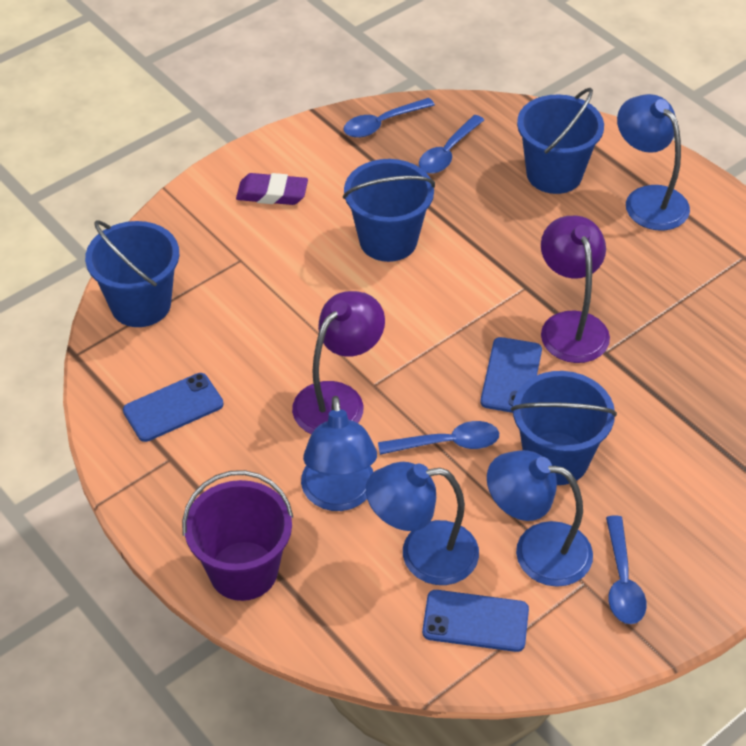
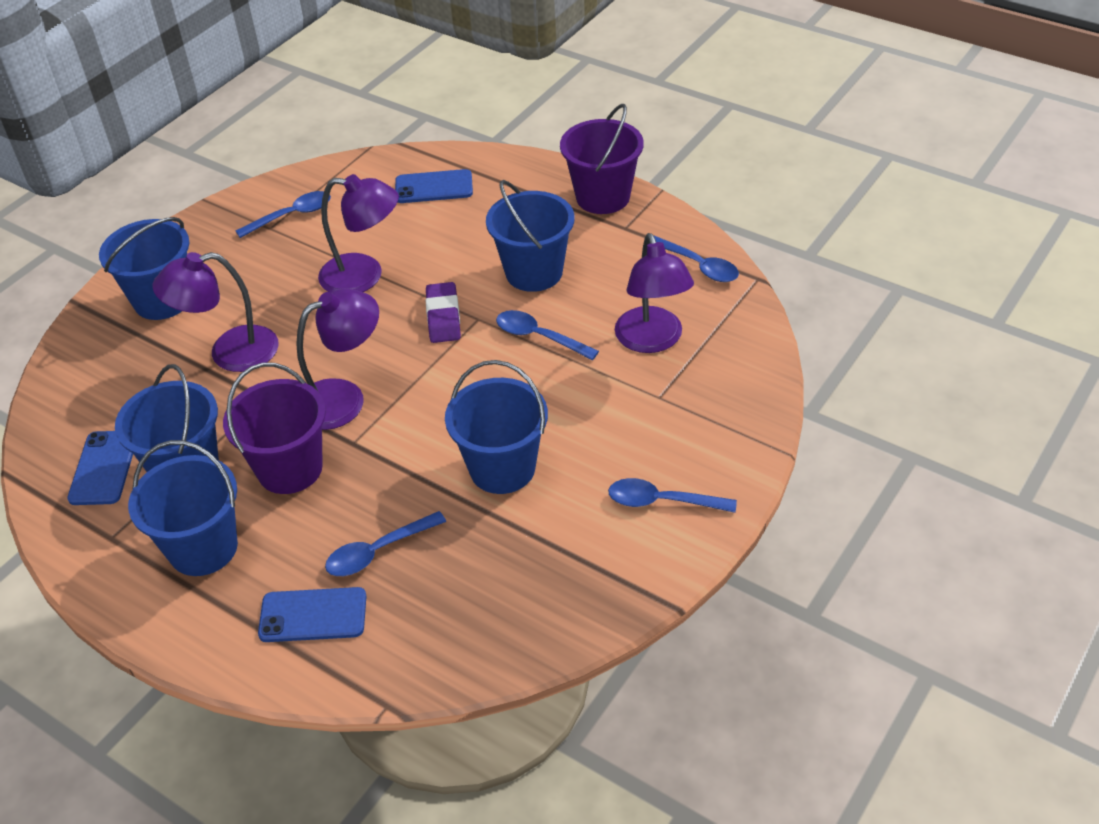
blue bucket: [85,220,179,327] [343,159,435,262] [511,371,617,485] [517,88,604,194] = 4 -> [99,217,189,320] [115,364,219,472] [128,440,238,576] [445,360,548,494] [486,180,575,292] = 5
blue lamp: [301,396,377,511] [366,462,479,585] [487,450,593,587] [617,94,690,231] = 4 -> none = 0
blue spoon: [343,98,435,138] [378,421,499,455] [419,115,484,174] [606,515,647,624] = 4 -> [235,191,331,238] [325,511,446,576] [496,310,599,360] [608,478,737,513] [654,236,739,282] = 5
purple bucket: [182,470,293,601] = 1 -> [223,363,326,494] [560,104,644,214] = 2
purple lamp: [292,291,385,434] [541,216,610,363] = 2 -> [153,252,279,372] [296,289,379,430] [318,174,399,293] [615,233,694,353] = 4

